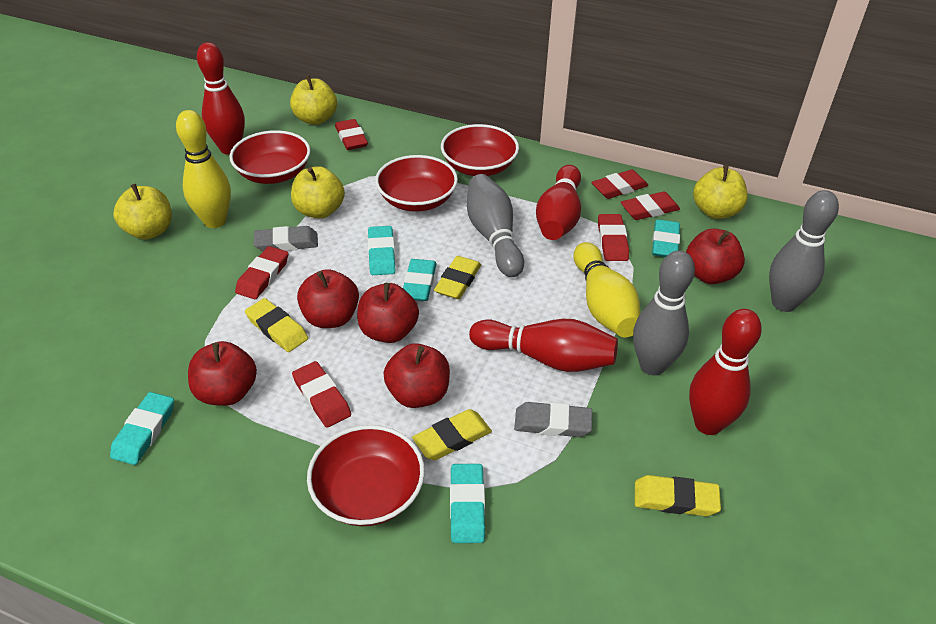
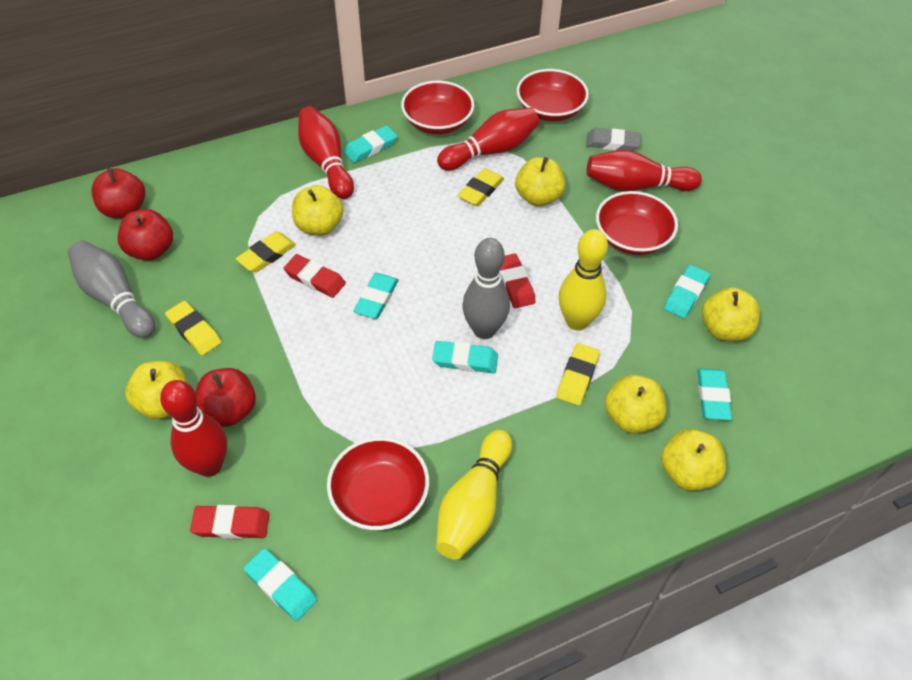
grey bowling pin: [467,174,524,277] [633,251,695,375] [769,190,839,312] = 3 -> [68,240,155,338] [462,238,510,339] = 2
grey eraser: [254,226,318,252] [514,402,592,437] = 2 -> [586,128,641,151] = 1
red apple: [188,341,257,406] [297,269,359,328] [357,283,419,343] [384,343,450,408] [686,229,745,284] = 5 -> [91,168,145,218] [118,209,173,261] [195,368,256,427] = 3
red eraser: [235,246,288,299] [292,361,351,428] [335,119,368,150] [591,170,648,199] [598,214,629,261] [621,191,680,220] = 6 -> [190,505,270,539] [284,254,346,298] [500,254,535,308] = 3
turquoise eraser: [110,392,174,465] [368,226,395,275] [403,259,436,301] [450,464,485,543] [652,219,680,257] = 5 -> [244,548,317,621] [344,125,397,163] [353,273,399,318] [432,341,498,373] [664,265,710,319] [697,368,732,420] = 6
yellow apple: [113,184,172,239] [290,75,337,125] [291,166,345,219] [693,165,748,219] = 4 -> [125,361,187,419] [292,185,344,236] [515,157,565,206] [605,375,666,434] [661,429,726,491] [702,287,760,341] = 6

